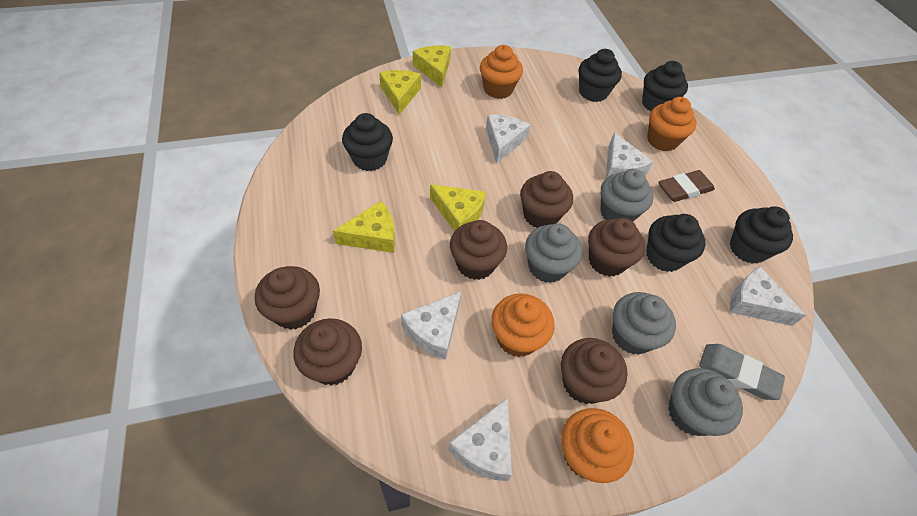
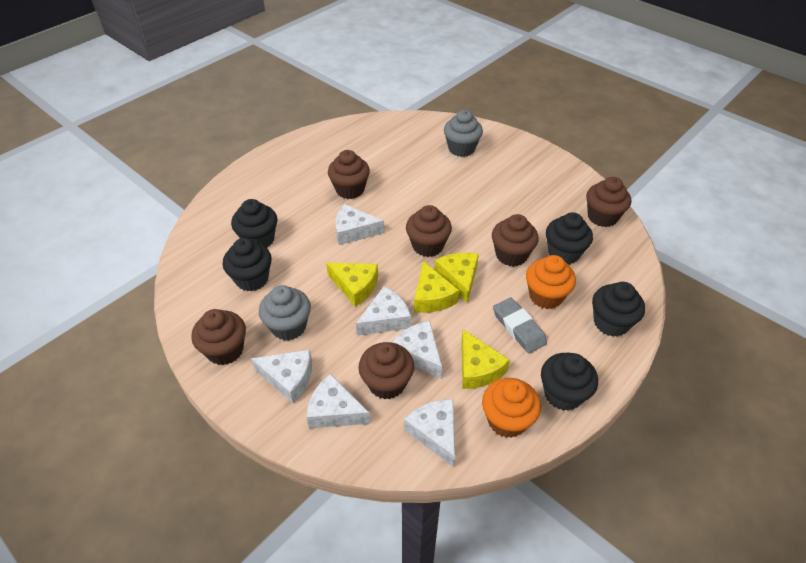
brown eraser: [658,170,715,202] = 1 -> none = 0
grey cupcake: [525,223,582,283] [600,169,653,222] [612,292,676,355] [668,368,743,436] = 4 -> [259,285,311,341] [444,110,483,157] = 2
orange cupcake: [480,45,523,99] [491,293,554,357] [561,408,634,483] [647,97,697,151] = 4 -> [482,378,541,438] [526,255,576,309] = 2
white cheese: [401,291,461,360] [448,397,512,481] [486,115,530,163] [606,132,653,178] [730,267,806,326] = 5 -> [251,350,312,403] [306,373,371,428] [336,204,384,245] [356,286,411,335] [392,321,442,378] [404,399,455,467] = 6

